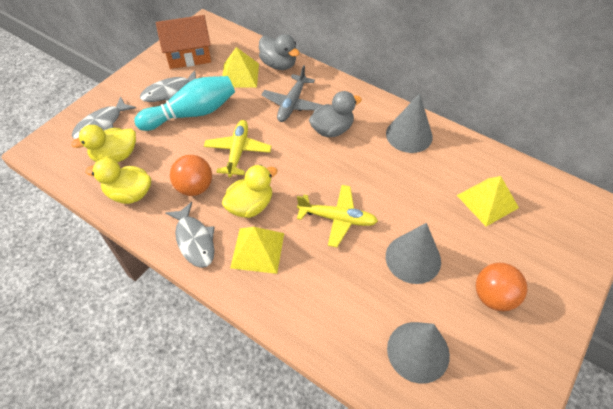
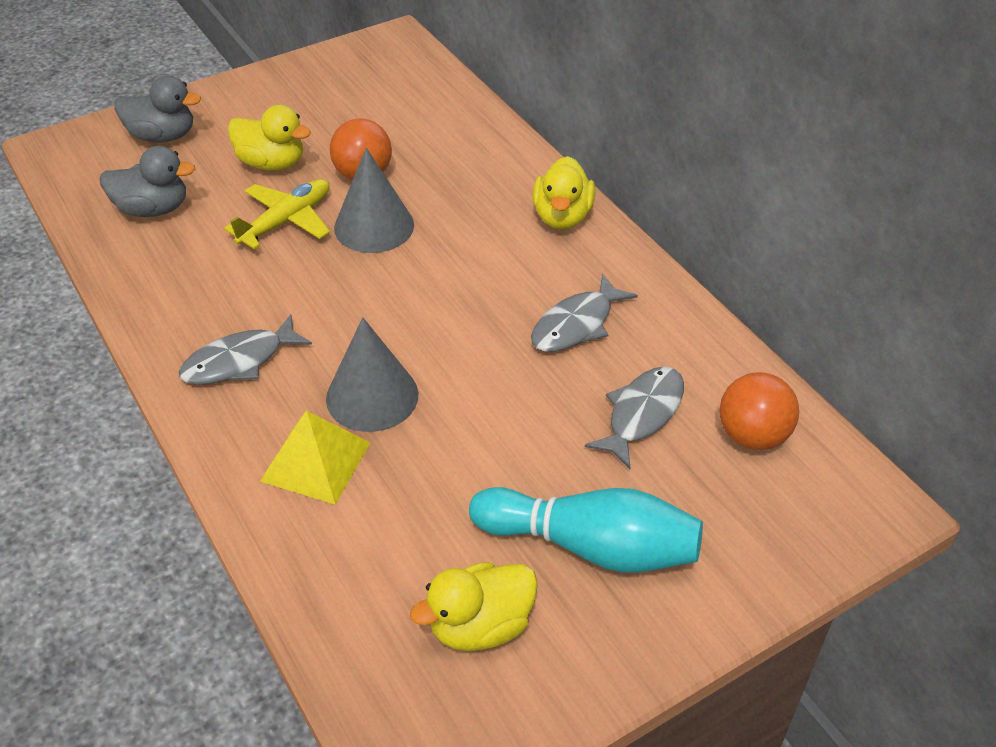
grey cone: [386,93,433,153] [386,223,441,284] [387,322,450,384] = 3 -> [326,317,418,432] [334,148,414,253] = 2
grey plane: [261,65,322,122] = 1 -> none = 0
orange house: [156,15,211,69] = 1 -> none = 0
yellow plane: [204,120,272,177] [297,185,378,247] = 2 -> [224,179,330,249] = 1
yellow pyramid: [222,47,259,88] [230,227,284,274] [457,176,519,226] = 3 -> [260,410,370,505] = 1

